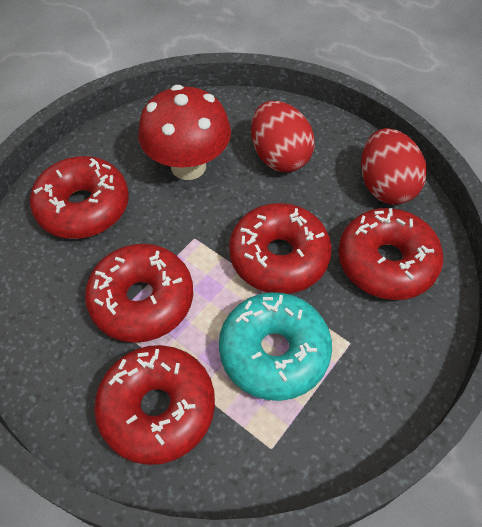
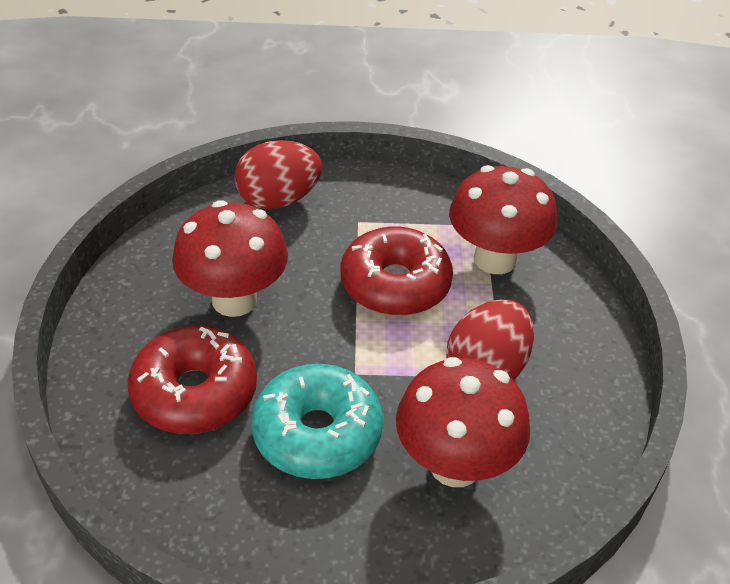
red donut: [30,156,129,239] [85,244,193,343] [94,345,215,465] [229,203,332,294] [338,208,443,300] = 5 -> [127,326,257,434] [341,226,453,316] = 2
red mushroom: [138,85,231,180] = 1 -> [172,200,288,317] [396,357,530,487] [449,165,557,274] = 3

